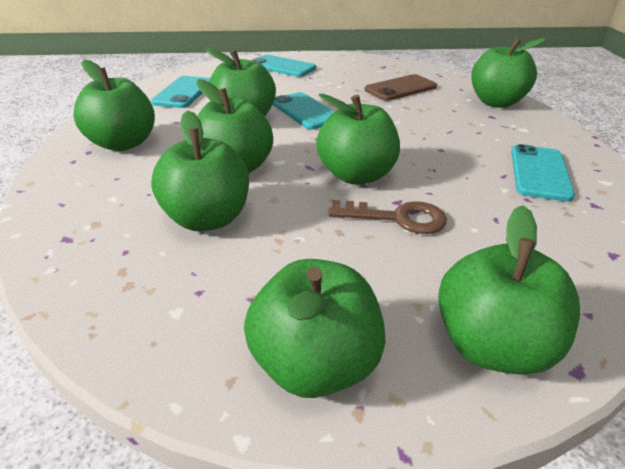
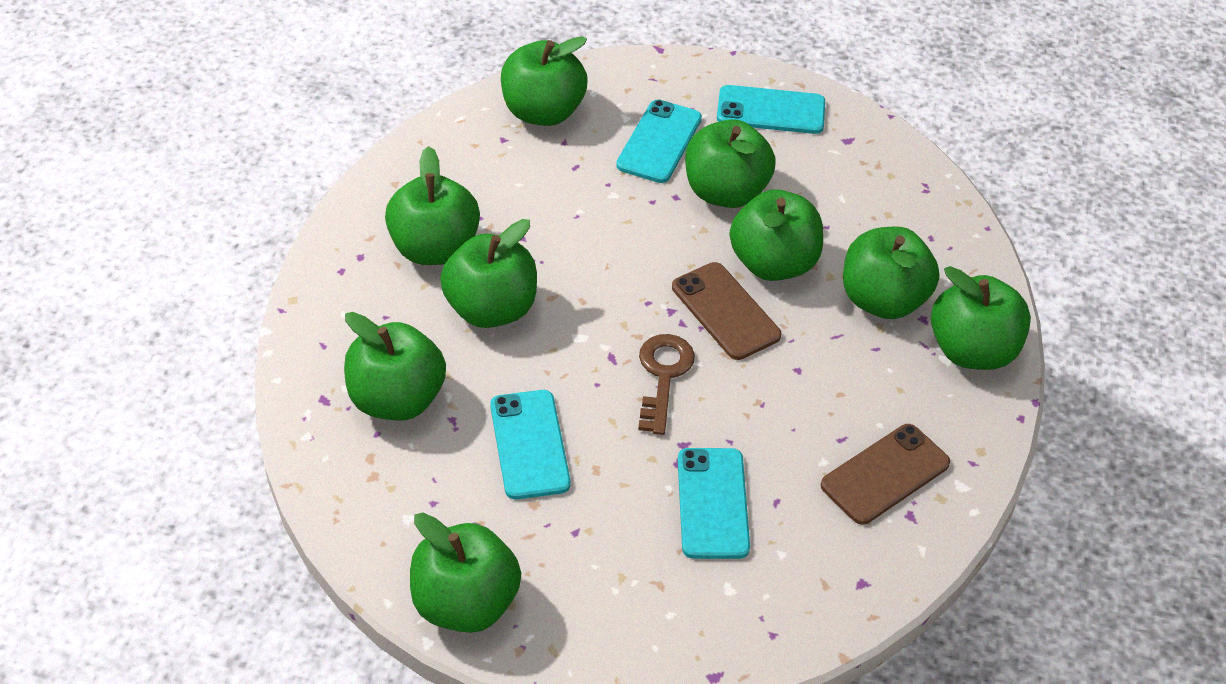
brown phone: [364,74,437,101] = 1 -> [672,262,781,360] [821,424,950,525] = 2
green apple: [73,59,155,151] [151,110,249,231] [196,79,273,173] [205,47,276,116] [244,259,386,398] [316,94,400,184] [438,205,580,375] [471,38,546,108] = 8 -> [344,312,446,420] [385,146,480,265] [410,513,521,633] [440,219,537,328] [501,36,588,126] [685,119,776,208] [730,189,823,281] [843,227,939,319] [931,266,1031,370] = 9

